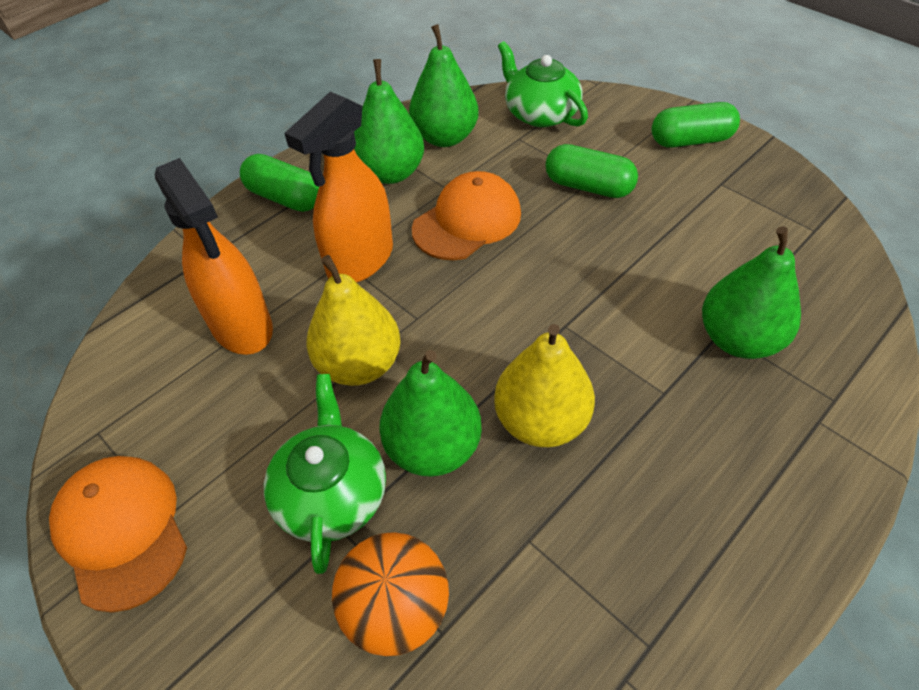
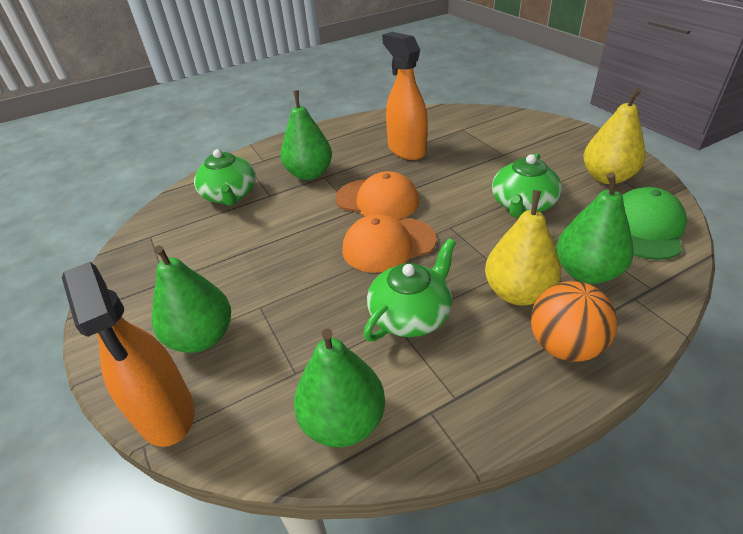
green cap: none = 0 -> [622,187,687,260] = 1
green capsule: [240,154,319,212] [545,144,638,198] [652,102,740,148] = 3 -> none = 0
green teapot: [264,374,386,574] [498,41,588,127] = 2 -> [194,149,256,206] [363,238,456,342] [492,153,562,218] = 3

